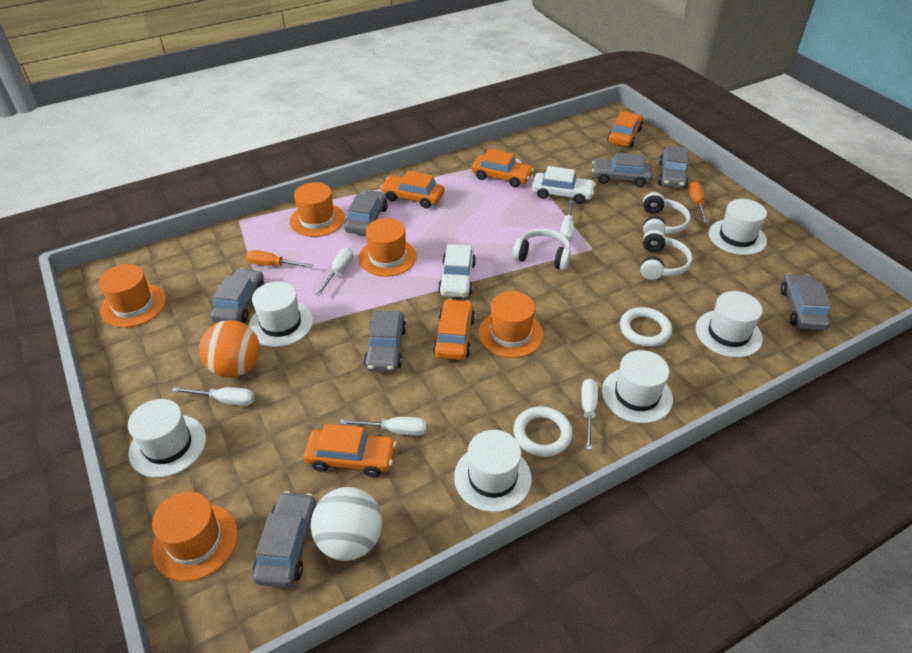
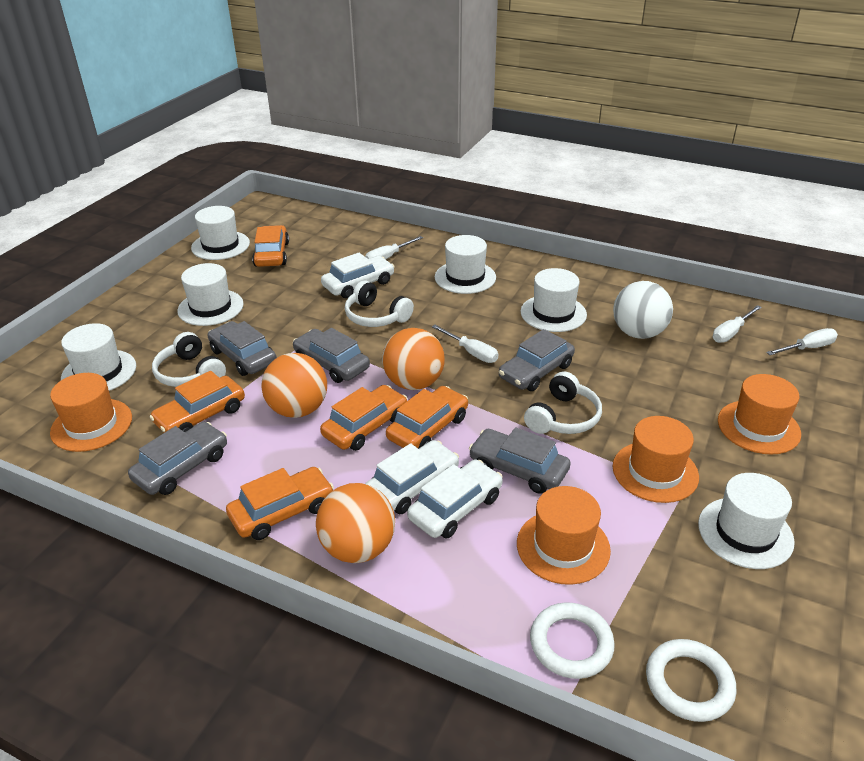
grey car: [210,268,264,323] [253,491,316,588] [344,190,388,235] [364,311,406,372] [592,152,653,187] [658,145,689,188] [780,273,831,330] = 7 -> [128,422,227,495] [208,321,277,376] [293,328,370,383] [469,427,571,494] [499,329,575,391] = 5
orange ball: [199,320,260,378] = 1 -> [261,353,327,418] [316,483,395,563] [382,328,445,390] = 3
orange hat: [99,264,166,328] [152,492,238,581] [290,182,345,237] [359,218,417,277] [479,291,543,358] = 5 -> [50,373,132,452] [517,486,611,585] [613,416,699,503] [718,374,801,455] = 4
orange screwdriver: [246,250,313,268] [688,181,708,223] = 2 -> none = 0
white car: [438,244,476,298] [532,166,596,204] = 2 -> [321,253,395,299] [365,440,459,514] [407,460,503,539] = 3
white screwdriver: [172,387,255,406] [316,248,353,296] [340,417,427,436] [560,200,574,241] [581,378,598,450] = 5 -> [365,236,423,260] [432,325,498,363] [713,305,762,343] [766,328,838,355] = 4

